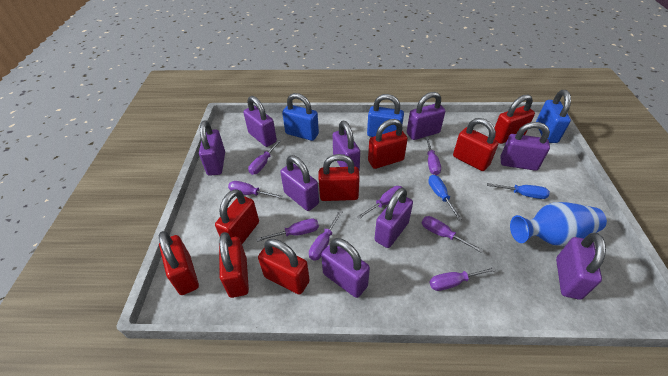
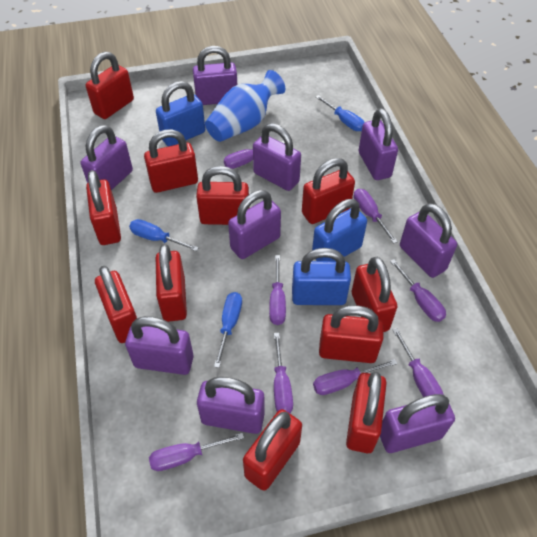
blue screwdriver: [428,175,462,220] [487,183,550,199] = 2 -> [129,219,199,251] [214,292,242,368] [316,95,365,131] = 3
red padlock: [159,231,199,295] [215,189,259,244] [219,232,249,298] [258,239,310,295] [319,154,360,201] [368,119,408,169] [453,118,499,171] [494,95,535,144] = 8 -> [86,52,134,119] [86,170,121,245] [95,266,137,343] [144,129,198,193] [156,244,187,322] [196,166,249,225] [243,409,302,491] [302,158,355,224] [319,305,384,363] [346,371,387,453] [352,257,397,332] = 11

